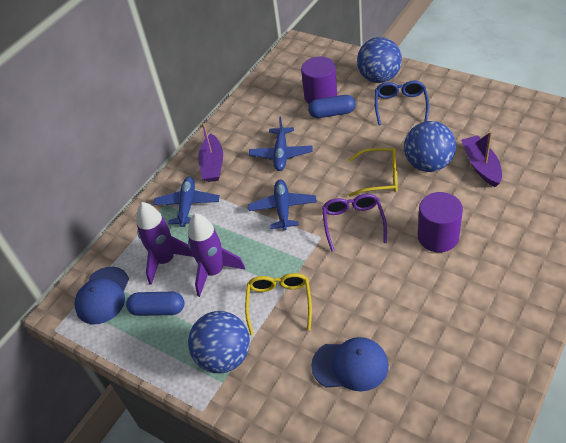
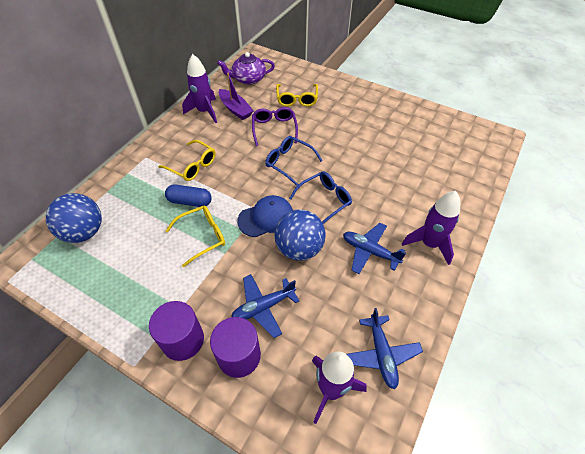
blue ball: [188,311,250,373] [357,37,402,83] [404,121,456,172] = 3 -> [46,193,102,243] [274,209,326,261] = 2
blue cap: [75,267,129,324] [311,337,389,392] = 2 -> [237,195,293,237] = 1
blue capsule: [126,292,184,316] [308,95,356,118] = 2 -> [165,185,212,207] = 1
blue glasses: [375,81,429,125] = 1 -> [265,136,323,186] [289,171,352,224] = 2
purple boat: [198,123,223,182] [461,132,502,187] = 2 -> [219,73,254,120] = 1
purple rocket: [136,202,194,285] [188,213,245,297] = 2 -> [182,54,217,123] [312,351,367,424] [402,191,460,265] = 3
purple teapot: none = 0 -> [217,52,275,85] = 1
yellow glasses: [245,273,312,335] [348,148,397,197] = 2 -> [158,140,216,181] [166,206,225,267] [276,84,318,107] = 3

